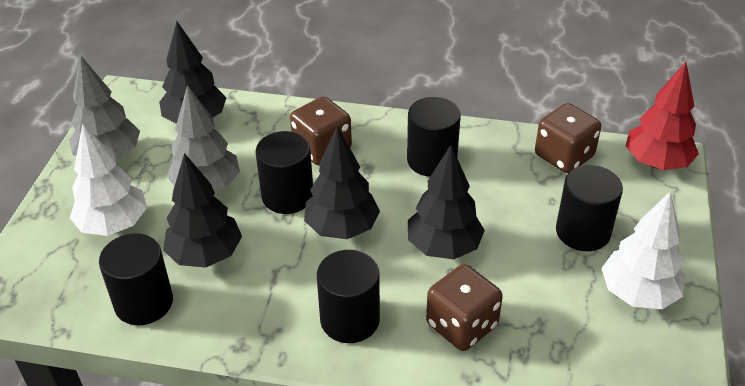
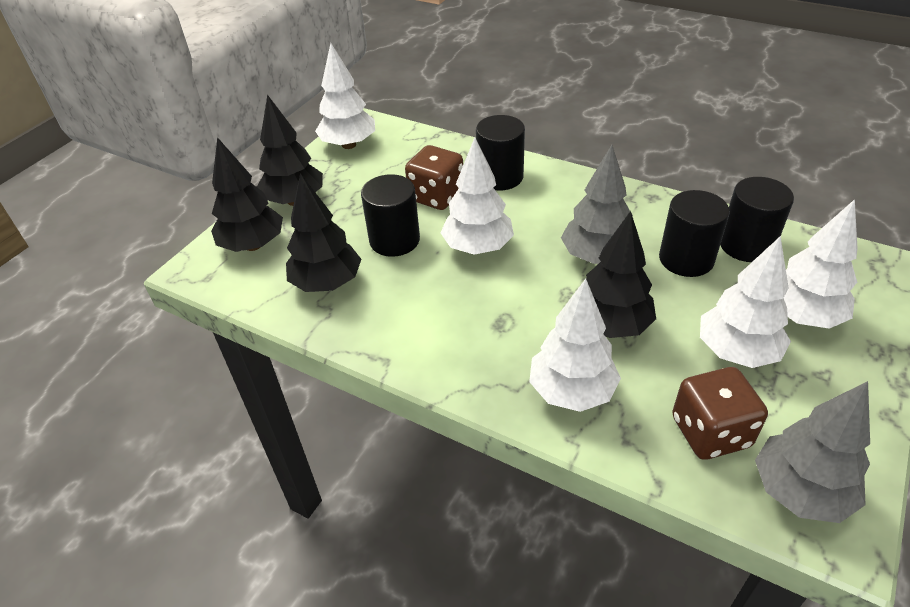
black cylinder: [99,233,173,325] [256,131,313,214] [317,250,380,343] [407,97,461,177] [556,165,623,251] = 5 -> [361,174,420,257] [476,115,525,190] [659,190,730,277] [720,177,794,262] = 4
brown dice: [290,96,352,165] [426,264,503,351] [535,103,601,173] = 3 -> [405,145,463,210] [672,367,768,460] = 2
red tree: [626,62,699,170] = 1 -> none = 0
white tree: [70,124,147,236] [601,192,685,309] = 2 -> [315,43,375,149] [440,138,514,255] [529,279,621,412] [700,236,791,368] [784,199,858,329] = 5

